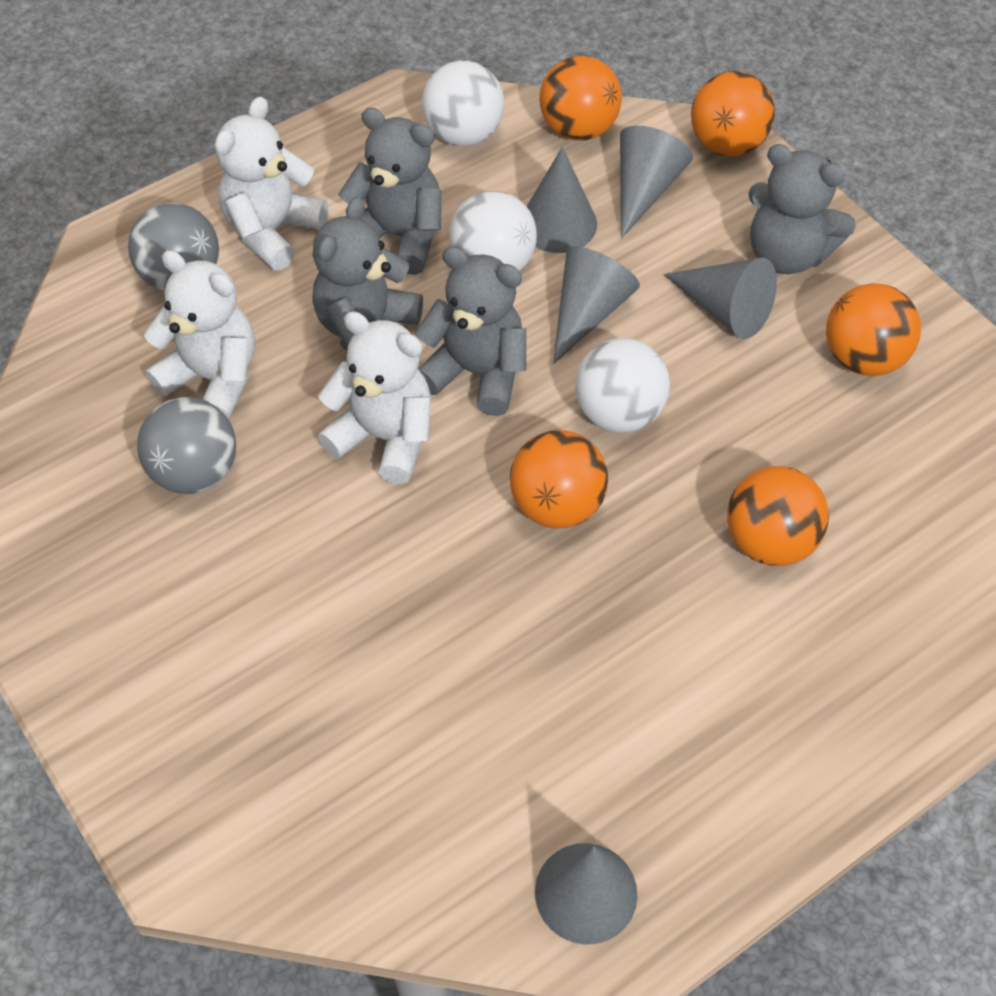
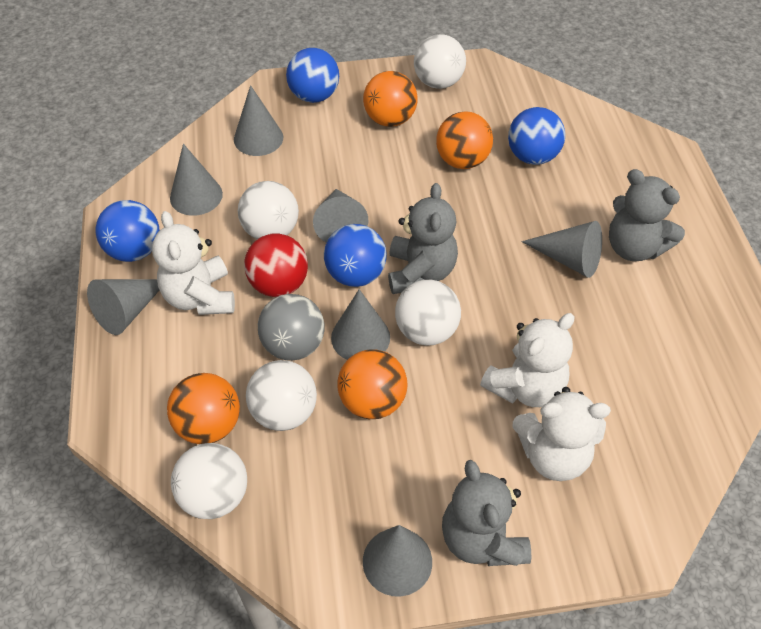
blue ball: none = 0 -> [96,200,160,262] [286,48,339,103] [324,224,387,287] [508,107,565,165] = 4
grey ball: [128,203,219,291] [137,397,236,494] = 2 -> [258,294,325,361] = 1
grey cone: [526,147,597,253] [535,843,638,945] [553,246,640,364] [620,126,693,239] [664,258,777,339] = 5 -> [87,279,160,335] [170,144,223,216] [234,85,283,156] [313,189,368,243] [331,289,390,360] [363,525,432,597] [521,221,602,278] = 7
grey teddy bear: [312,197,423,351] [338,107,441,275] [415,246,526,416] [748,144,856,274] = 4 -> [388,183,458,294] [442,460,531,566] [609,169,685,261] = 3
orange ball: [510,430,608,528] [540,56,622,141] [691,71,775,156] [727,466,829,566] [826,283,921,376] = 5 -> [167,373,240,444] [337,349,407,419] [363,71,418,127] [436,111,493,169] = 4
red ball: none = 0 -> [244,234,308,297] = 1
white ball: [422,61,504,146] [449,191,537,271] [575,338,670,433] = 3 -> [171,443,247,519] [238,181,299,239] [246,360,317,431] [395,280,461,346] [414,34,466,89] = 5

